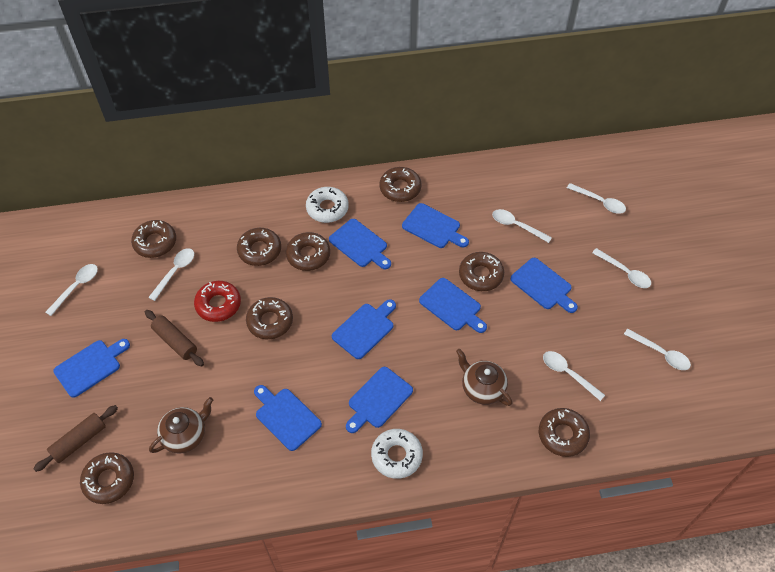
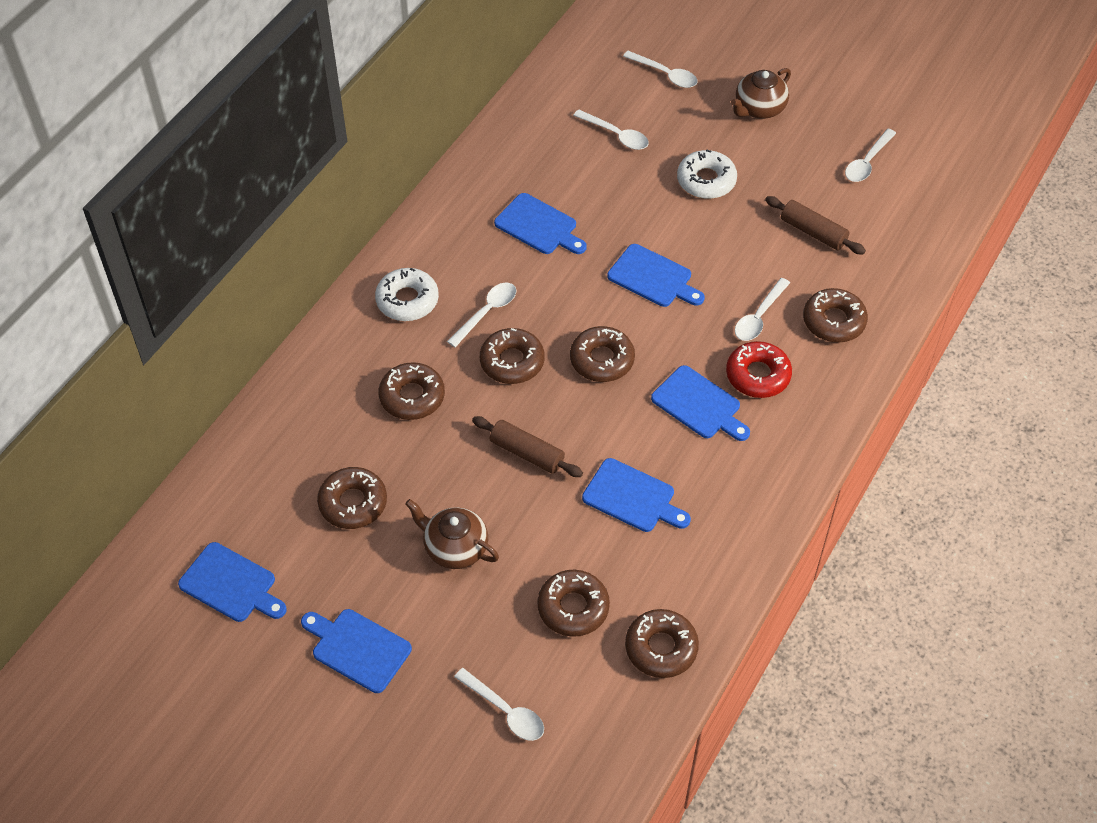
blue cutting board: [53,339,130,398] [254,385,322,451] [329,219,391,269] [332,299,396,359] [346,367,413,433] [402,203,469,248] [419,278,487,333] [510,258,578,313] = 8 -> [178,542,287,622] [301,609,412,693] [494,193,587,254] [582,458,691,532] [607,244,705,307] [651,365,750,441] = 6
brown donut: [80,452,134,504] [131,220,176,258] [237,228,281,266] [246,297,293,339] [286,232,330,271] [379,167,421,202] [459,252,504,291] [539,408,590,457] = 8 -> [317,467,387,529] [379,362,445,420] [480,328,545,384] [537,570,610,637] [570,326,635,382] [625,609,699,678] [803,288,868,343] = 7
white spoon: [46,264,98,316] [148,248,194,301] [492,209,552,243] [543,351,605,401] [567,183,626,214] [592,248,651,288] [624,329,691,370] = 7 -> [447,283,516,347] [454,668,544,741] [573,109,649,150] [623,51,698,88] [735,278,790,341] [845,129,896,182] = 6

